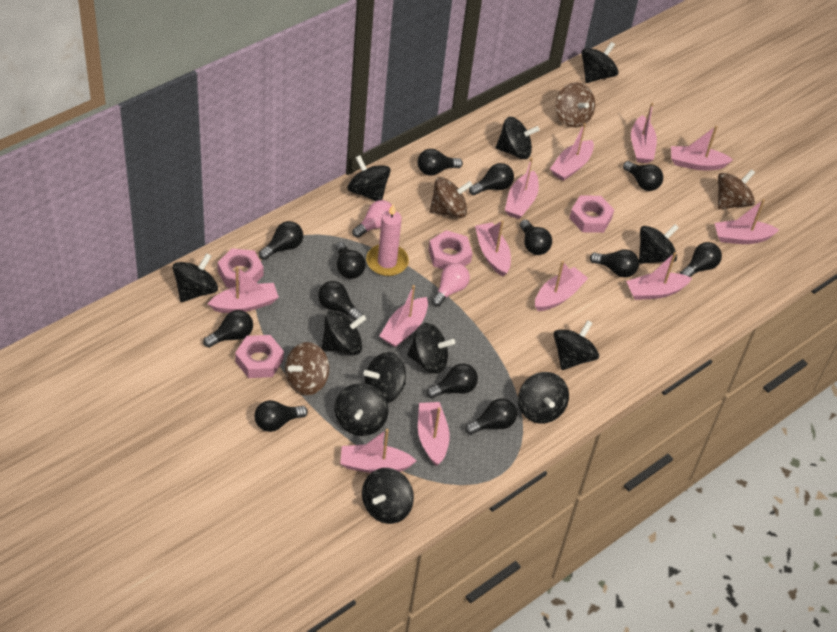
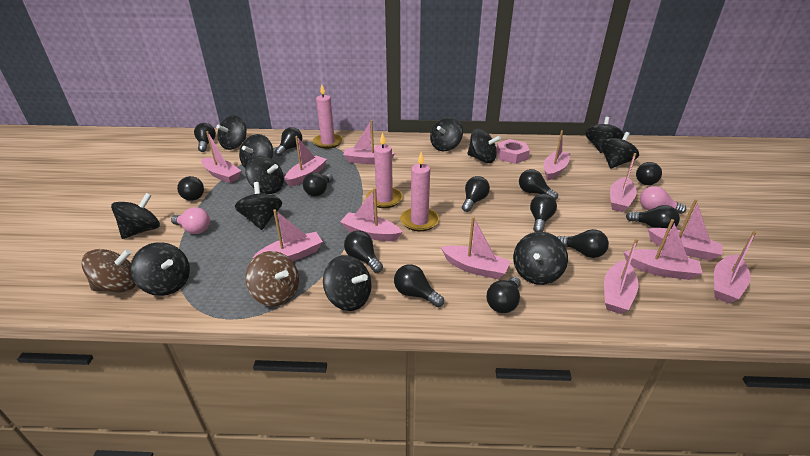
brown spinning top: [285,342,330,396] [429,177,473,218] [555,82,595,128] [718,169,755,209] = 4 -> [81,249,136,293] [246,251,299,307] = 2
pink candle: [366,204,409,276] = 1 -> [313,84,343,149] [366,132,403,208] [400,152,439,231] = 3
pink nut: [217,248,264,288] [235,335,284,378] [428,230,472,269] [570,195,614,233] = 4 -> [496,139,530,164] = 1

